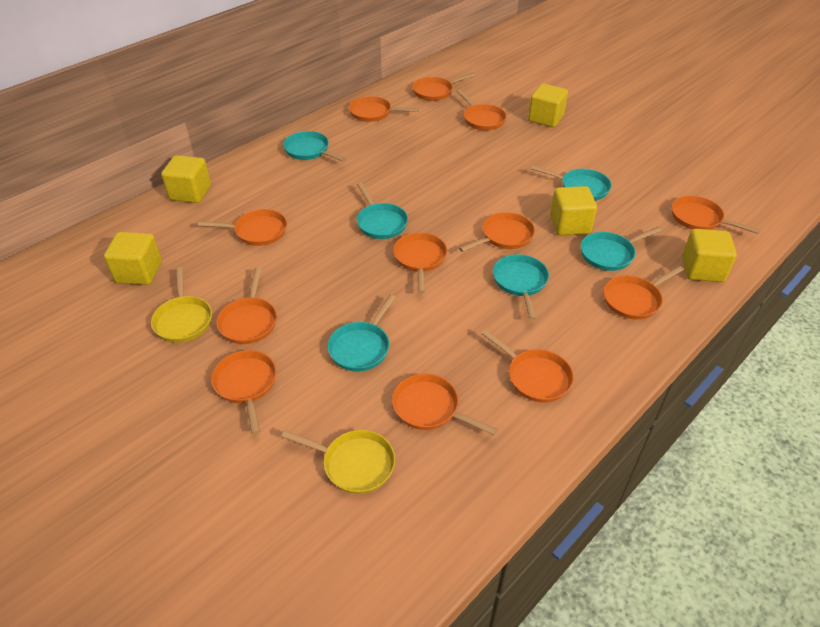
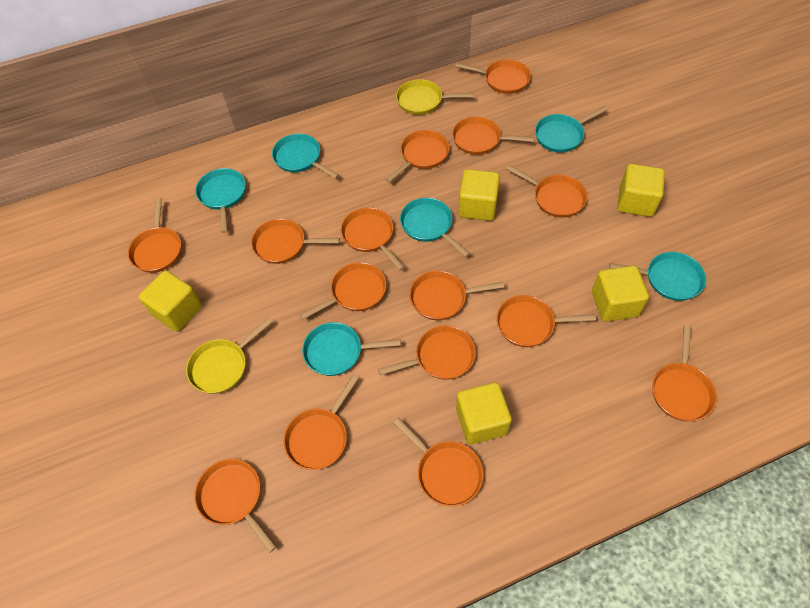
orange pan: [198,209,287,246] [211,350,276,435] [216,267,277,344] [349,96,419,122] [392,374,497,435] [393,232,447,293] [412,73,475,101] [457,89,507,130] [459,212,535,252] [481,330,574,402] [604,266,684,320] [672,196,760,234] = 12 -> [128,197,181,273] [194,459,276,553] [251,219,340,264] [284,375,358,470] [300,262,386,320] [341,207,405,270] [378,325,476,380] [385,130,450,183] [394,418,484,506] [409,271,504,320] [452,116,534,155] [455,59,531,94] [496,295,596,347] [507,165,587,218] [652,325,717,421] = 15

